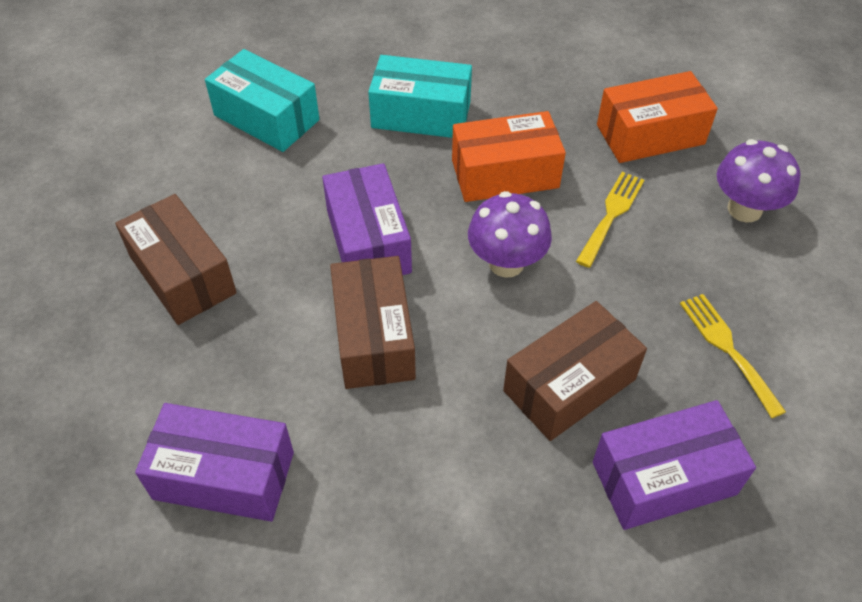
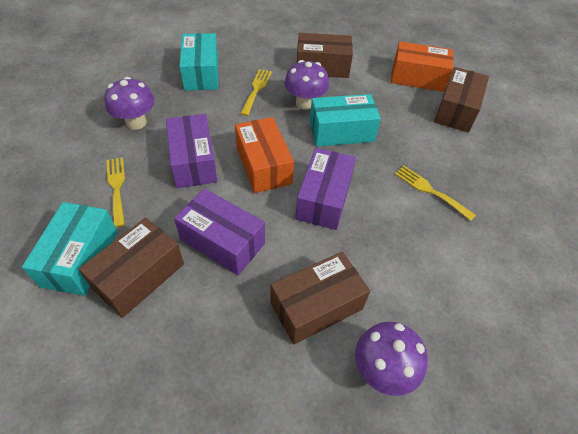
brown box: [115,194,237,325] [330,256,416,389] [503,301,647,441] = 3 -> [79,218,184,318] [270,252,370,345] [297,33,353,78] [434,67,489,133] = 4
purple mushroom: [468,191,552,278] [717,139,800,222] = 2 -> [104,77,155,130] [284,60,329,110] [355,321,428,396] = 3
turquoise box: [205,49,319,152] [368,55,472,138] = 2 -> [22,202,118,296] [179,33,218,90] [310,94,381,147] = 3
yellow fork: [576,172,644,268] [680,294,786,418] = 2 -> [106,157,125,227] [240,69,272,116] [395,166,476,221] = 3

